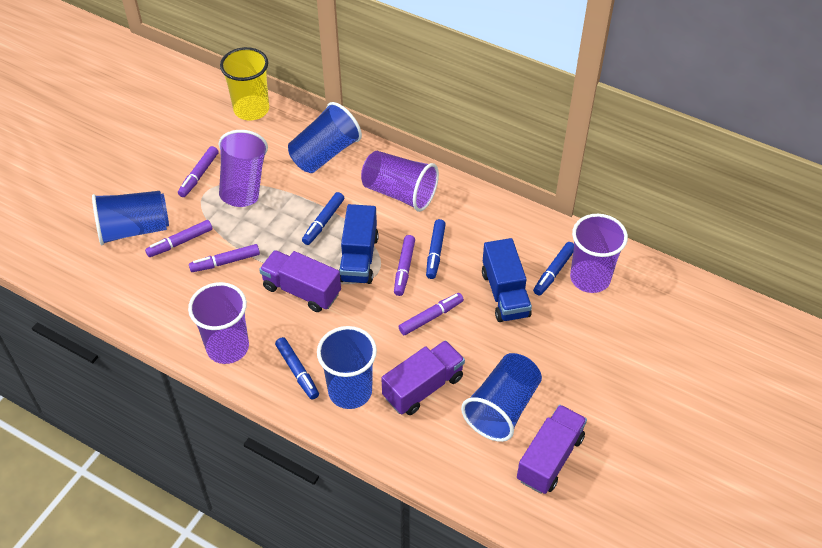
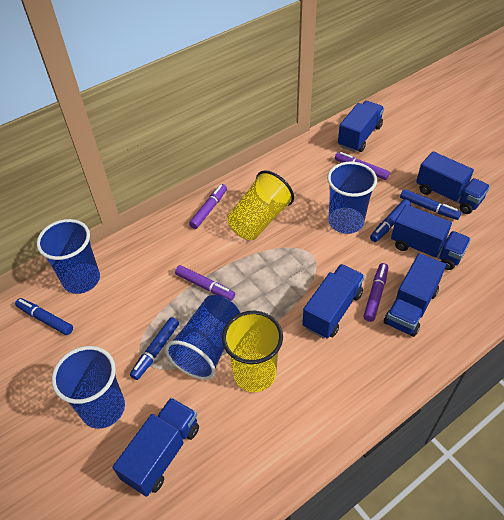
blue truck: [339,204,379,284] [482,238,532,322] = 2 -> [113,398,199,497] [302,264,365,339] [338,101,384,152] [384,253,446,337] [391,205,471,270] [416,151,490,214] = 6
purple cup: [188,282,249,364] [219,130,268,207] [361,151,439,212] [570,214,628,293] = 4 -> none = 0
purple marker: [145,220,212,257] [178,146,219,197] [189,244,260,272] [394,235,415,296] [398,293,464,335] = 5 -> [175,265,235,301] [189,184,227,229] [335,152,390,180] [363,263,388,322] = 4
purple truck: [259,250,341,312] [381,340,465,415] [517,405,587,494] = 3 -> none = 0
yellow cup: [220,47,269,121] = 1 -> [222,311,283,392] [227,170,294,240] = 2

